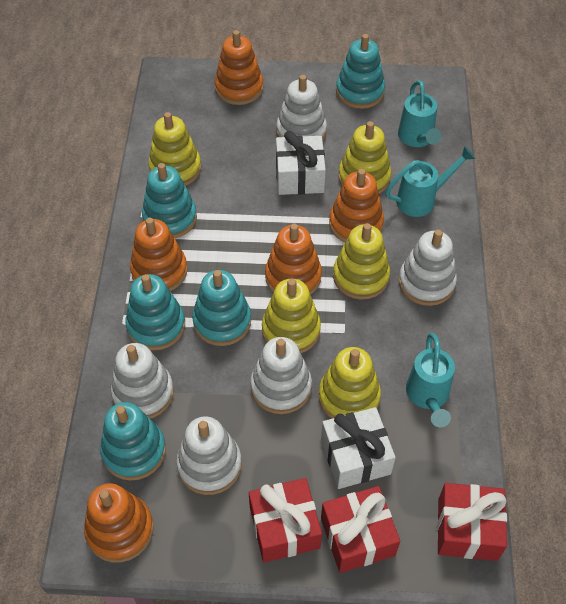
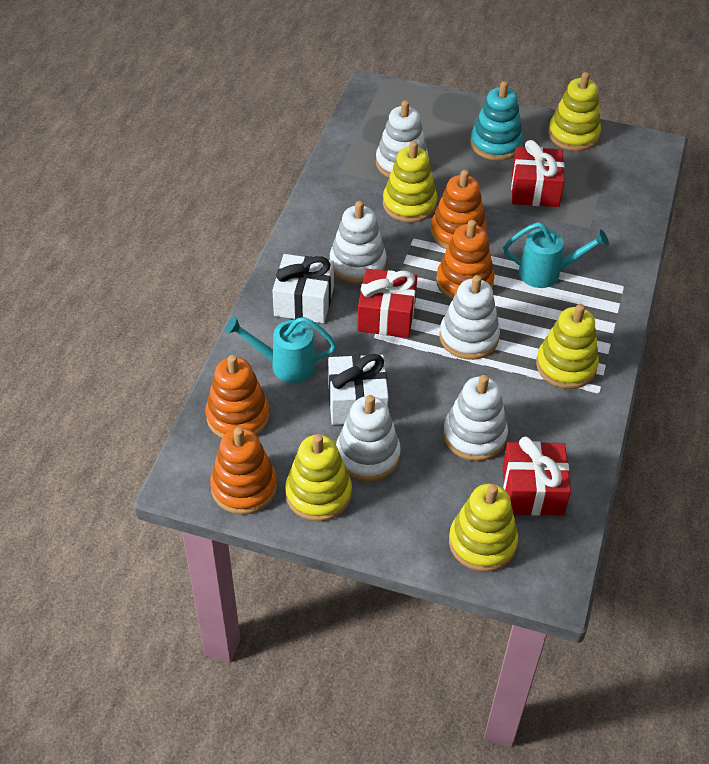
orange stacking toy: [84,483,154,563] [130,218,188,291] [215,30,263,105] [265,224,322,295] [329,169,384,242] = 5 -> [206,355,269,438] [210,427,277,515] [431,170,487,249] [436,220,495,300] = 4
turquoise stacking toy: [100,402,166,481] [125,274,185,350] [142,163,197,238] [192,270,251,346] [336,34,385,109] = 5 -> [470,81,523,161] = 1
turquoise watering can: [385,146,475,217] [398,80,442,147] [406,333,455,428] = 3 -> [225,316,337,383] [503,222,609,288] = 2

